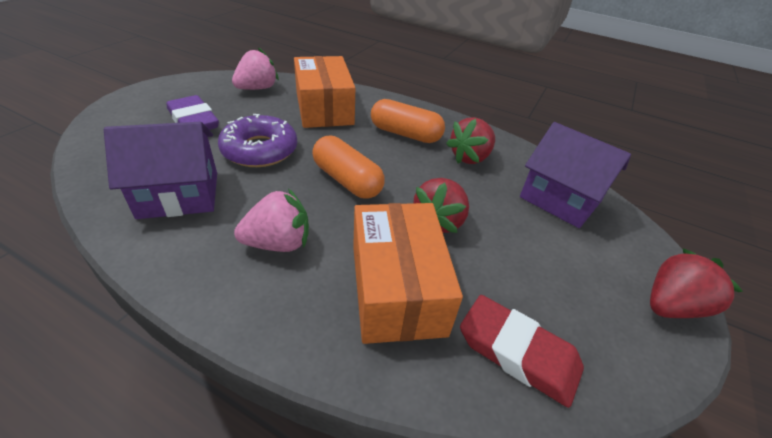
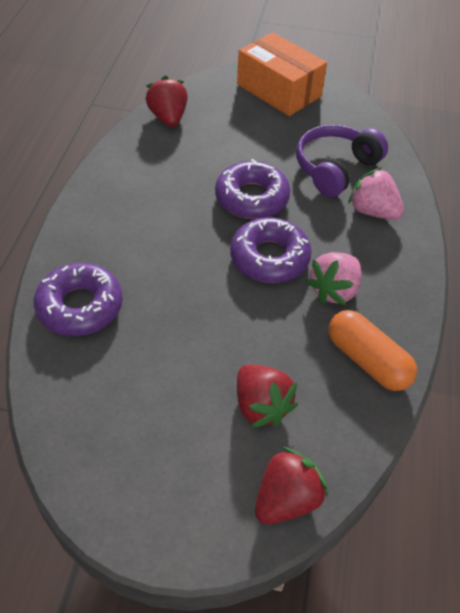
orange box: [294,56,355,128] [353,203,463,344] = 2 -> [237,32,327,116] = 1
orange capsule: [312,136,385,199] [371,99,445,143] = 2 -> [329,310,417,391] = 1
purple donut: [218,114,298,167] = 1 -> [34,263,123,336] [215,159,291,219] [230,217,312,283] = 3
purple eraser: [166,95,219,130] = 1 -> none = 0
purple headphones: none = 0 -> [296,124,388,197] = 1
purple house: [104,122,217,219] [520,122,631,228] = 2 -> none = 0
red eraser: [460,295,584,408] = 1 -> none = 0

